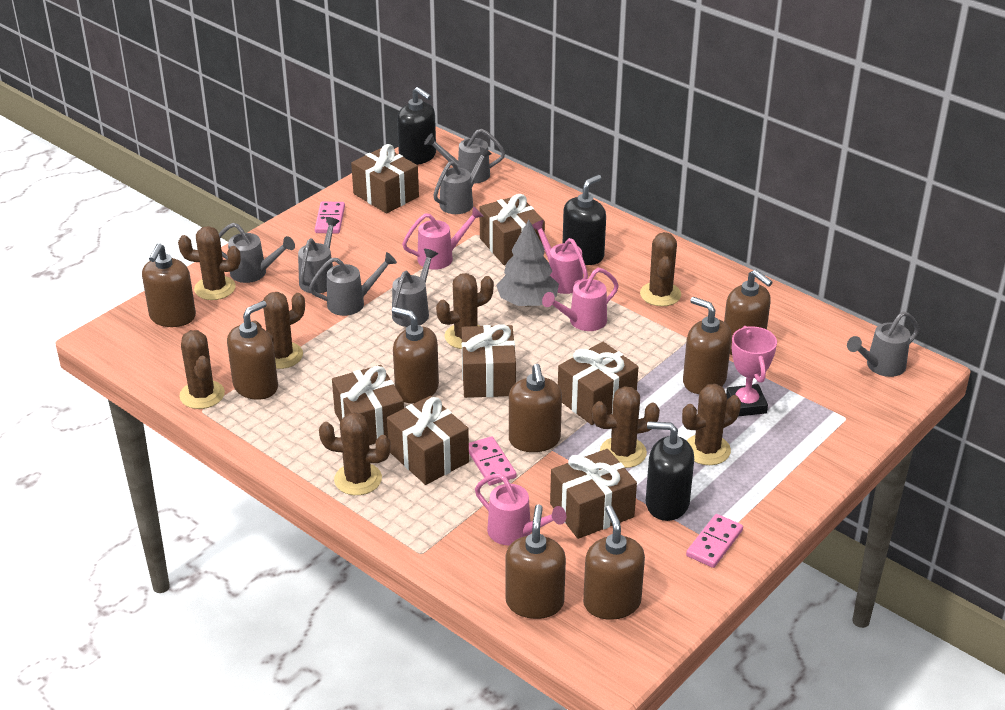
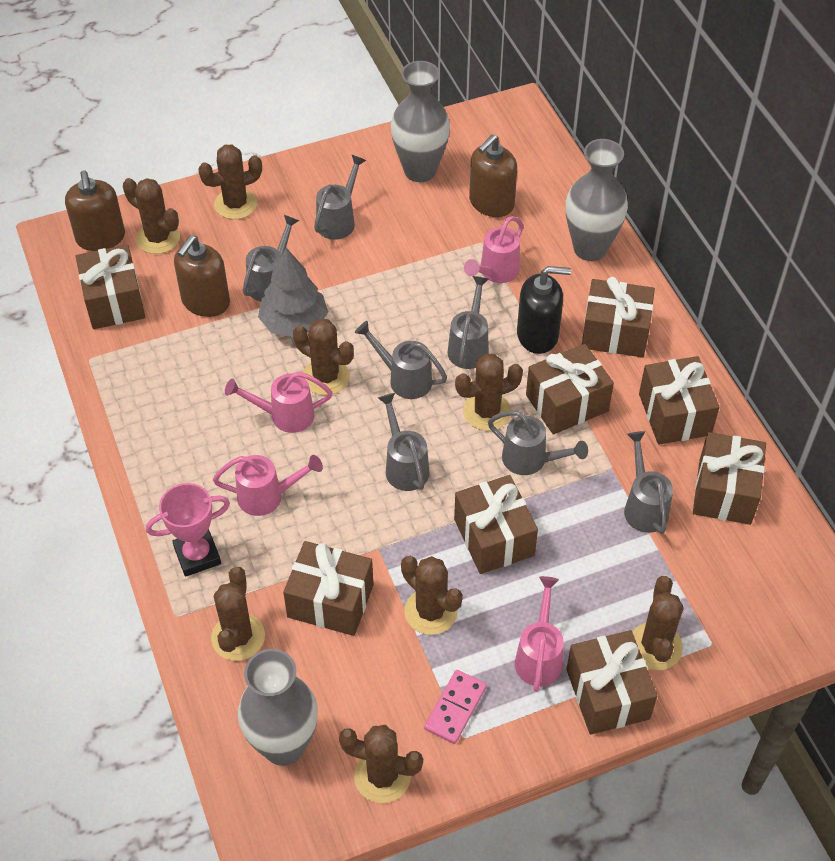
black soap dispenser: [397,87,436,165] [563,175,606,265] [646,421,694,521] = 3 -> [517,266,571,354] = 1
brown gift: [332,365,404,445] [351,144,419,213] [387,396,469,485] [461,324,516,398] [479,194,545,265] [550,449,637,539] [558,342,638,425] = 7 -> [76,244,145,329] [283,541,373,636] [454,475,538,574] [526,344,614,434] [566,630,657,735] [582,277,655,357] [639,356,720,445] [693,432,766,525] = 8
brown soap dispenser: [142,243,196,327] [227,301,278,400] [392,307,439,403] [506,505,566,619] [509,364,562,452] [583,505,645,620] [683,297,732,394] [724,270,773,355] = 8 -> [65,170,125,251] [174,235,230,317] [469,134,517,217] = 3
grey vase: none = 0 -> [238,649,318,766] [391,61,450,182] [566,139,628,261] = 3
pink domino: [315,201,345,234] [469,436,517,485] [686,514,743,568] = 3 -> [424,670,487,744] = 1

